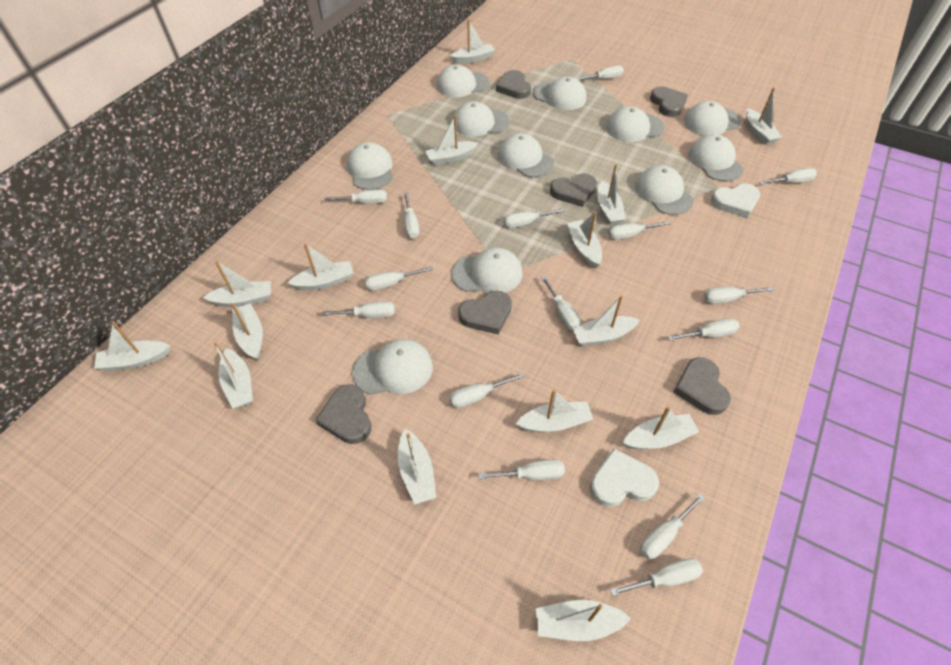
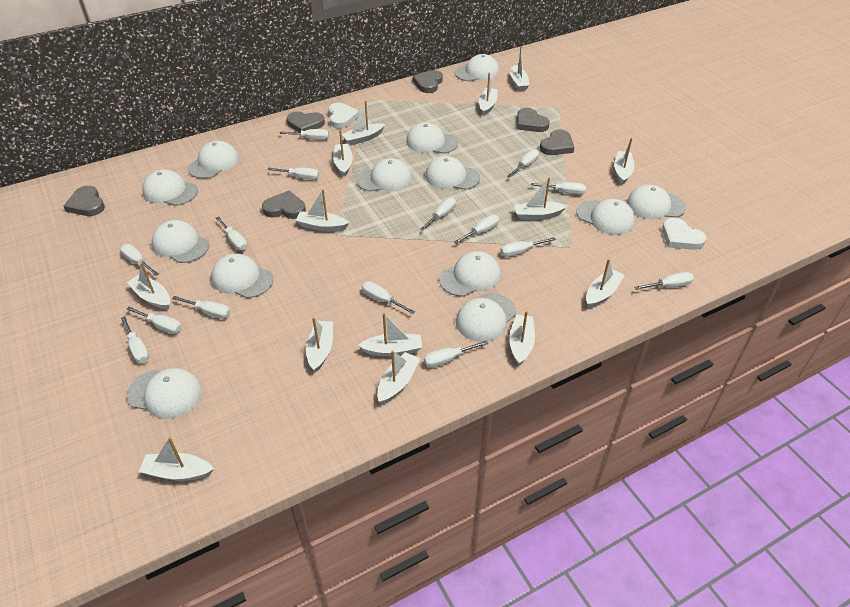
white boat: [94,322,170,371] [203,261,271,307] [214,342,253,409] [231,303,263,360] [287,243,353,290] [398,429,436,505] [425,115,478,165] [450,19,495,64] [515,390,593,432] [536,600,631,641] [567,212,602,268] [572,295,640,346] [597,164,626,225] [623,407,699,449] [746,88,782,145] = 15 -> [127,262,170,310] [139,437,214,481] [296,189,349,231] [306,317,333,372] [333,130,353,177] [342,101,385,145] [358,313,422,357] [377,350,420,404] [479,72,498,116] [509,311,535,365] [510,46,530,91] [514,177,567,220] [586,259,624,308] [614,138,635,185] = 14
white cap: [347,142,393,190] [352,339,433,395] [437,65,490,97] [451,247,522,293] [453,101,510,137] [498,133,554,177] [533,77,586,110] [606,106,664,142] [635,165,694,215] [684,101,741,136] [688,134,743,181] = 11 -> [127,368,202,419] [142,170,198,206] [152,220,209,263] [188,141,239,179] [211,253,273,298] [356,158,412,192] [406,122,458,154] [425,156,480,190] [439,251,501,297] [455,54,499,82] [456,293,516,342] [577,199,635,235] [627,185,686,219] = 13

